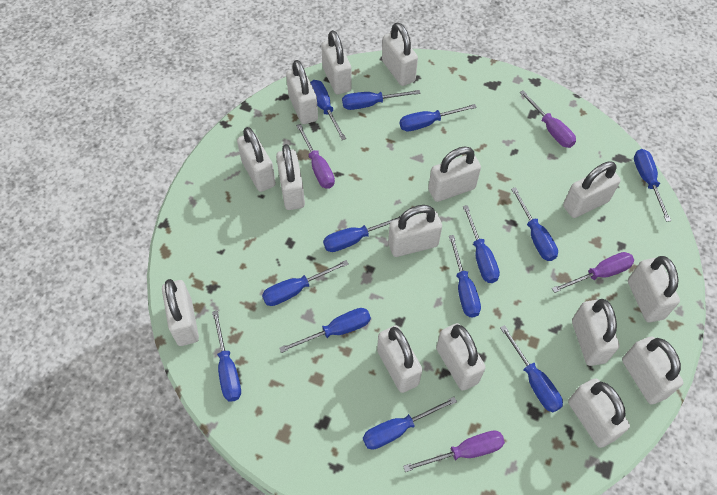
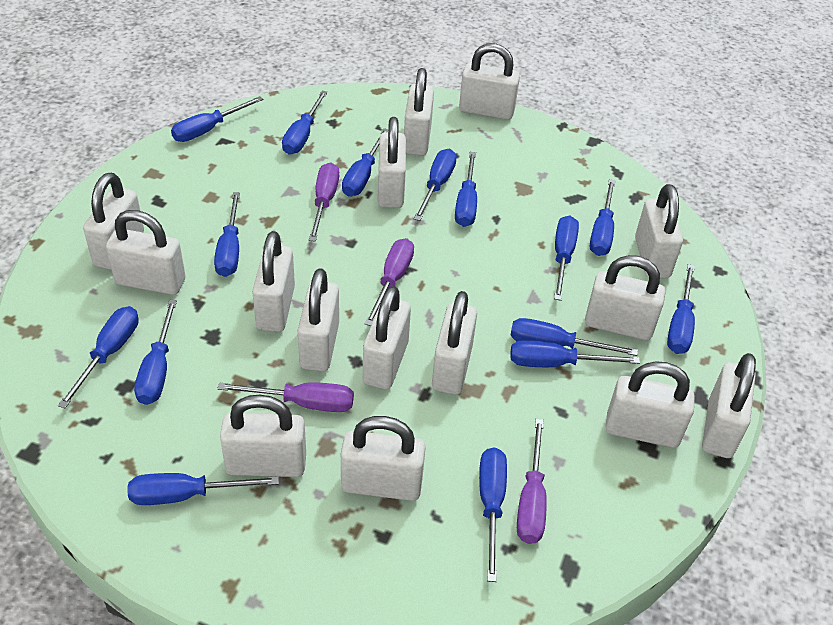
blue screwdriver: [212,310,241,402] [262,260,349,306] [279,308,371,353] [310,80,346,140] [323,216,401,252] [342,90,421,110] [363,397,457,450] [400,104,477,131] [449,235,481,318] [463,205,500,283] [500,325,563,413] [511,187,558,261] [634,149,671,222] = 13 -> [58,306,139,408] [128,473,279,505] [134,300,177,405] [171,96,263,142] [214,192,240,277] [282,91,328,154] [342,128,388,197] [414,149,457,221] [455,152,477,227] [479,447,507,582] [510,318,638,356] [510,340,640,367] [554,216,579,301] [590,179,615,256] [667,264,695,354] = 15

